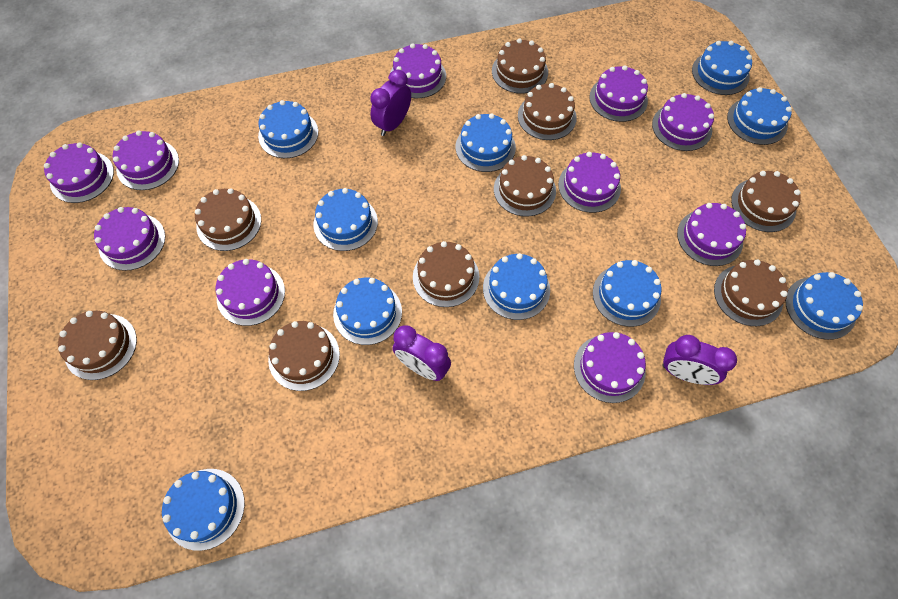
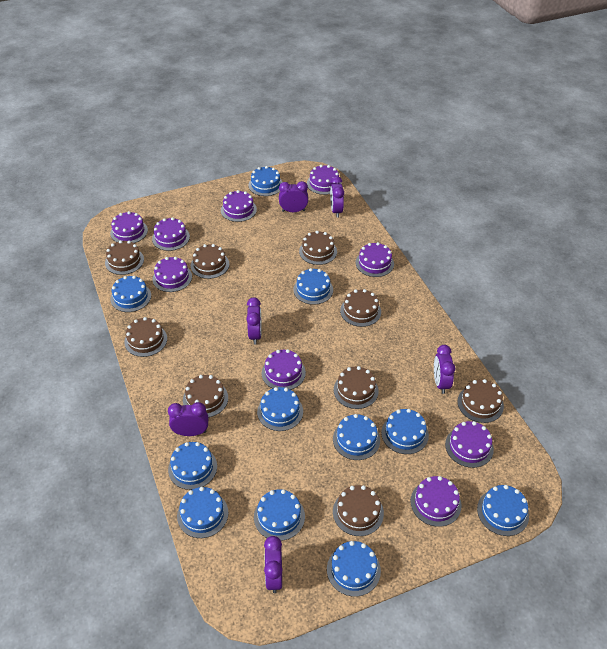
blue cake: [162,469,245,551] [258,100,318,158] [313,188,378,251] [333,277,402,345] [456,113,516,172] [483,253,550,320] [593,260,662,327] [692,41,752,95] [727,87,792,145] [785,272,863,340] = 10 -> [111,276,151,312] [168,442,217,490] [177,487,228,538] [249,166,282,196] [254,489,305,541] [257,387,303,431] [293,268,333,305] [327,541,381,597] [333,414,380,460] [381,409,429,454] [477,485,529,536] = 11
purple cake: [44,143,114,203] [94,207,165,271] [113,131,179,190] [215,259,285,326] [390,43,446,98] [558,152,621,213] [574,332,646,403] [589,65,648,122] [652,93,714,151] [677,203,746,266] = 10 -> [110,211,148,243] [152,217,190,251] [153,257,192,292] [221,190,257,222] [262,349,306,390] [307,165,341,195] [356,242,394,277] [410,476,462,527] [445,421,494,468] = 9
purple clock: [370,70,411,136] [392,325,451,381] [662,335,737,385] = 3 -> [168,402,208,436] [246,297,262,344] [264,536,283,593] [279,181,308,212] [330,176,344,218] [434,345,455,394] = 6

